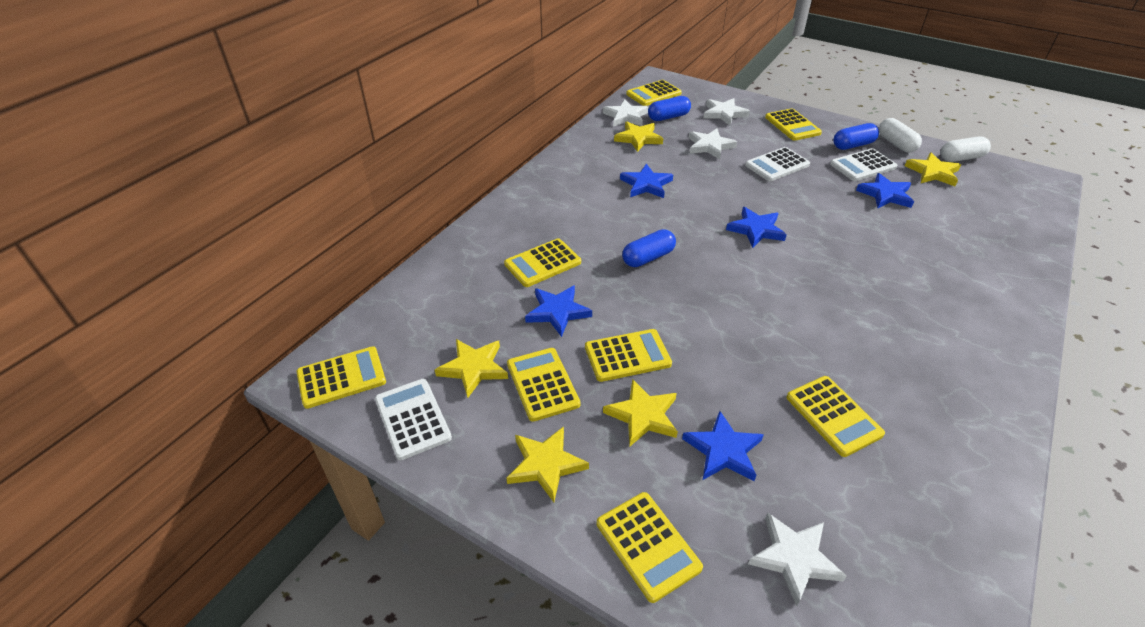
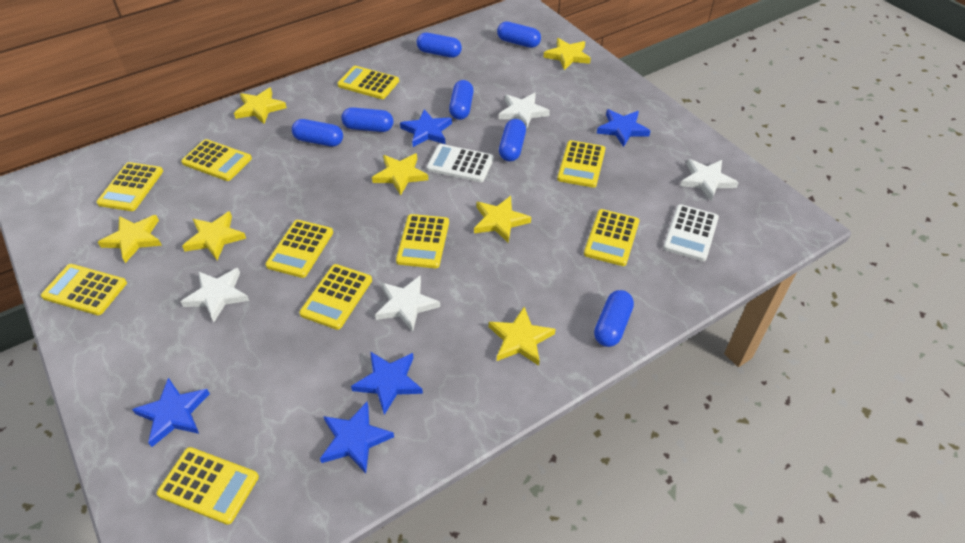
blue capsule: [622,229,676,267] [648,96,691,121] [833,123,879,150] = 3 -> [292,119,343,147] [341,107,393,132] [417,33,462,58] [449,80,474,120] [497,22,541,48] [499,119,526,161] [594,290,634,347] = 7
white calculator: [375,379,452,460] [745,147,810,181] [830,148,898,181] = 3 -> [427,144,494,182] [663,204,719,261] = 2
white capsule: [879,118,922,153] [941,137,991,162] = 2 -> none = 0
yellow calculator: [296,346,386,409] [504,238,581,287] [507,348,580,422] [585,329,672,382] [597,492,703,603] [626,80,682,106] [765,108,822,141] [786,376,885,457] = 8 -> [41,264,127,315] [96,162,163,211] [157,447,259,525] [181,139,252,181] [266,220,333,278] [299,264,372,330] [337,66,399,99] [396,214,449,268] [557,140,605,188] [584,209,639,266] = 10
yellow star: [435,339,508,398] [507,426,589,502] [603,379,678,446] [614,122,663,152] [905,152,961,186] = 5 -> [98,215,162,263] [182,211,246,260] [234,88,287,124] [372,153,428,196] [474,196,531,243] [489,307,555,366] [543,38,591,70] = 7

